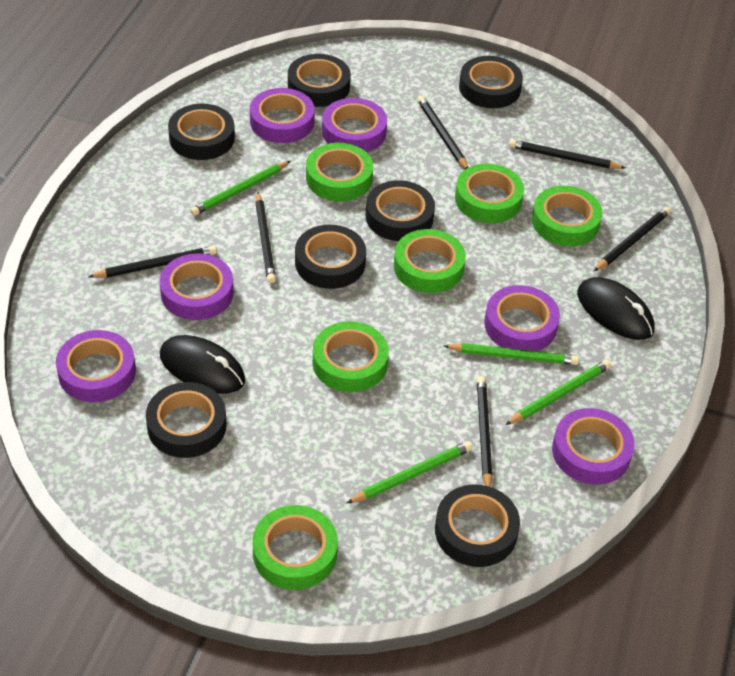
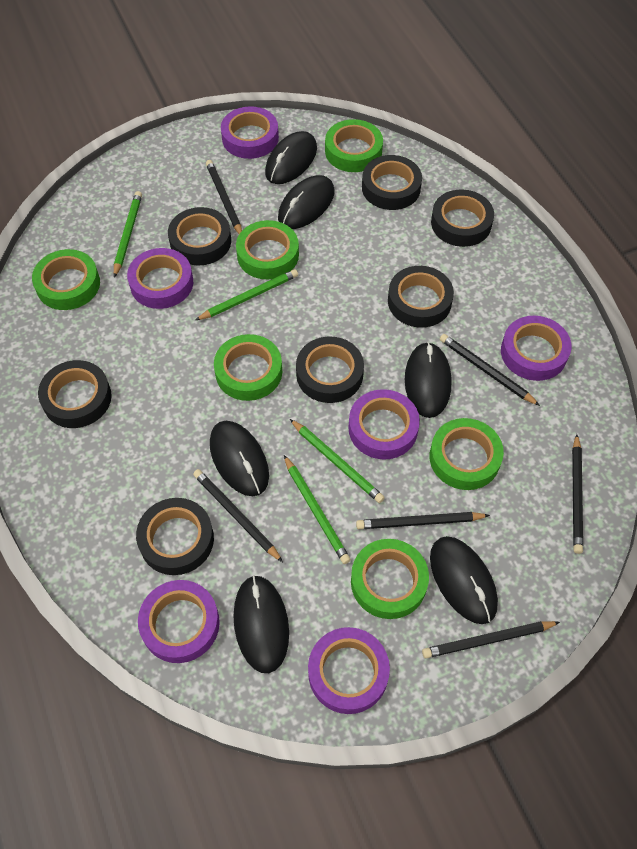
black mouse: [160,335,245,394] [577,277,654,340] = 2 -> [210,421,269,496] [233,575,289,673] [265,131,317,184] [278,175,334,229] [405,342,452,418] [430,536,498,624] = 6

